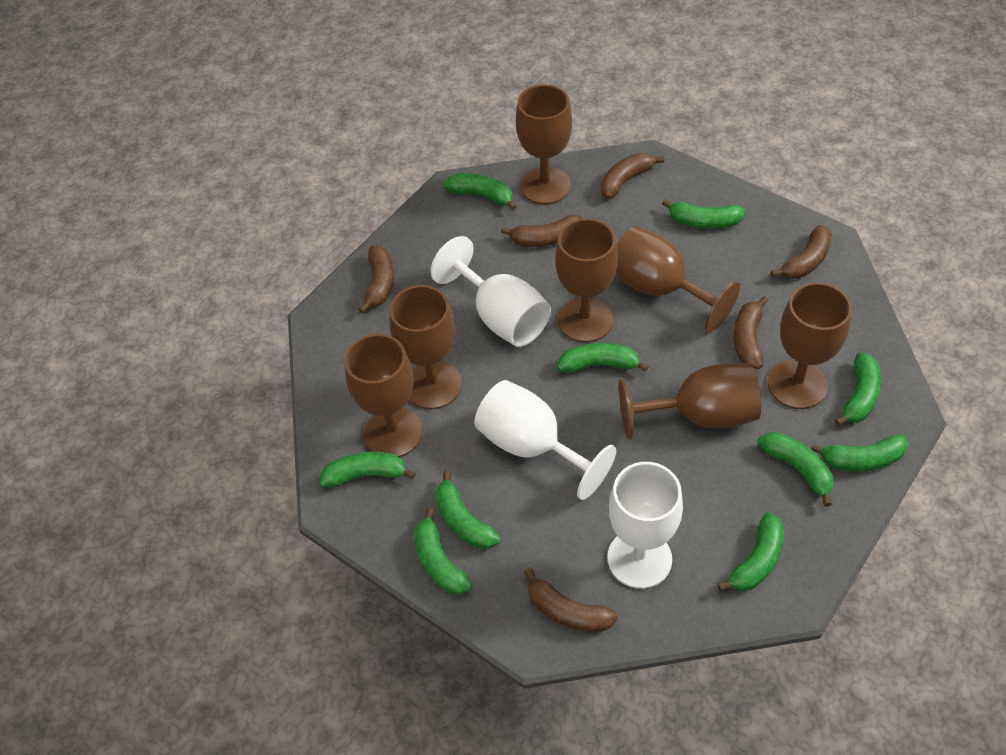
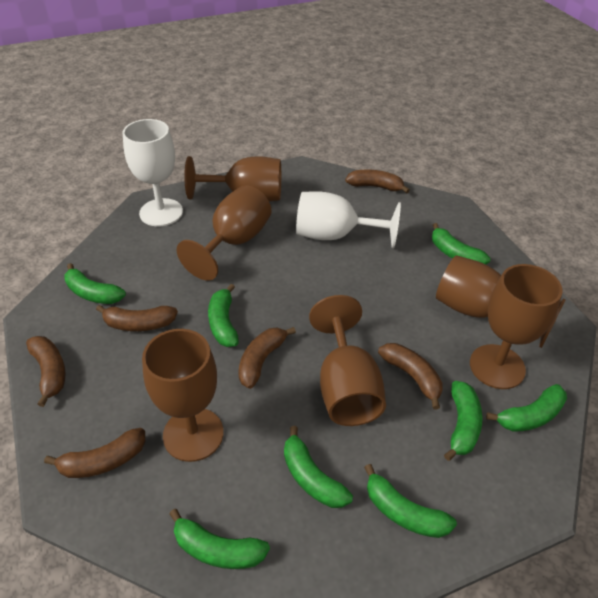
brown goblet: [344,334,423,457] [390,285,462,409] [516,84,572,204] [555,218,618,342] [615,226,740,332] [619,363,761,439] [768,282,852,409] = 7 -> [142,329,224,462] [177,185,271,281] [184,156,281,202] [309,295,386,426] [436,255,566,348] [470,264,563,389] = 6
green banana: [319,452,416,488] [414,508,472,595] [435,471,501,549] [444,173,517,211] [557,343,649,373] [662,199,746,229] [717,512,784,591] [757,432,833,507] [811,434,909,471] [834,352,882,426] = 10 -> [64,263,126,304] [169,509,270,569] [208,284,239,347] [284,426,353,508] [364,464,457,538] [432,223,490,265] [444,381,483,461] [486,384,567,432] = 8
white goblet: [430,236,551,347] [474,380,616,500] [607,462,683,589] = 3 -> [122,119,183,227] [296,191,401,248] = 2

